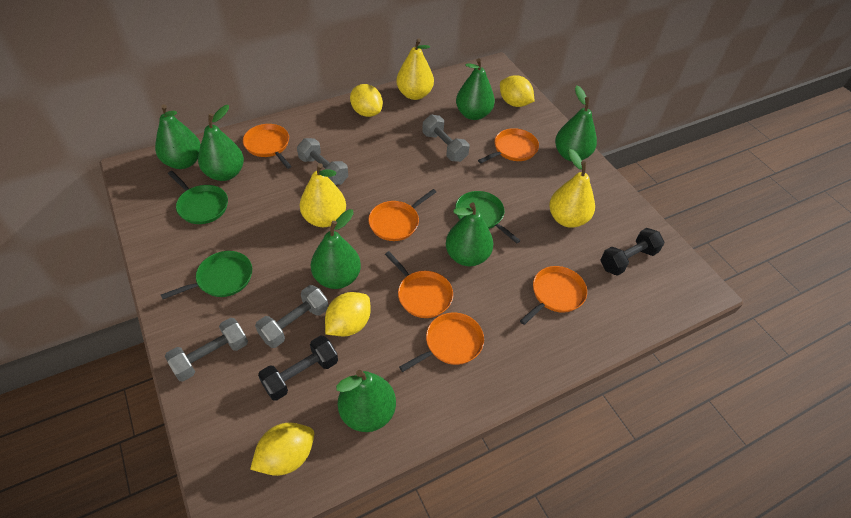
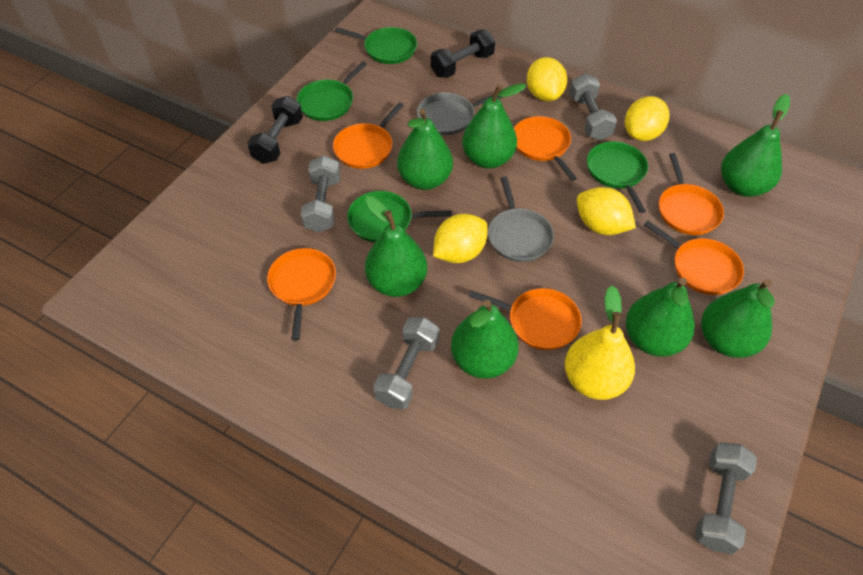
green pan: [161,251,252,299] [168,171,228,224] [455,191,521,243] = 3 -> [296,61,367,121] [335,27,417,64] [347,191,452,242] [587,141,648,213] = 4
grey pan: none = 0 -> [417,93,503,135] [488,177,554,262] = 2
yellow pear: [300,163,346,227] [396,38,434,100] [549,149,595,228] = 3 -> [565,286,635,400] = 1

